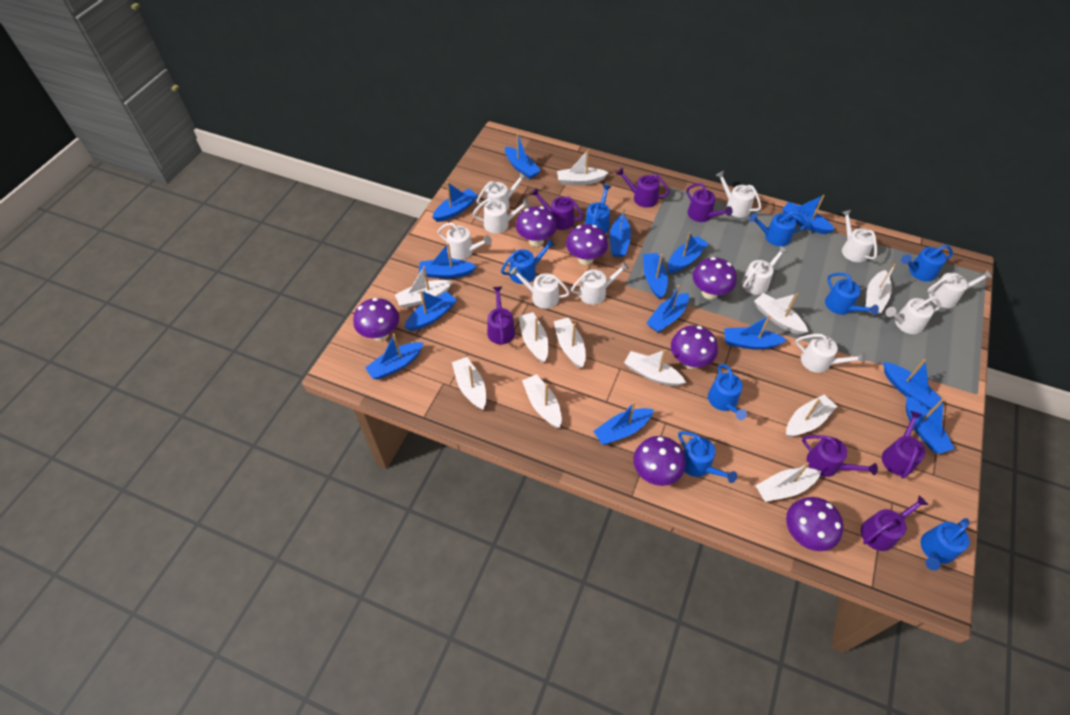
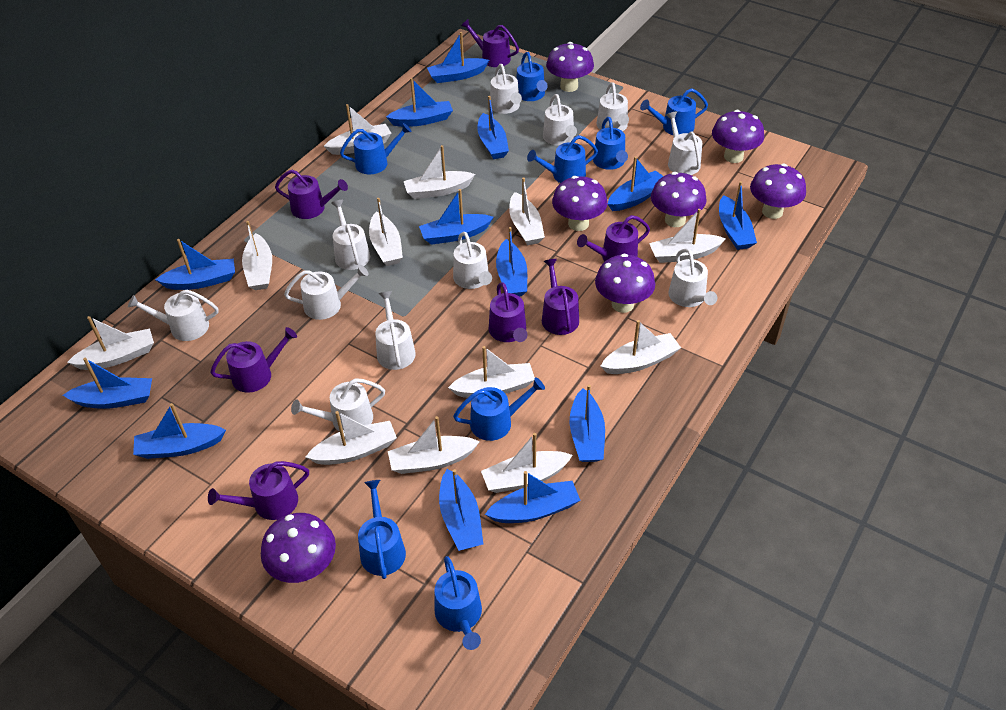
blue boat: [365,334,424,380] [404,290,457,331] [419,243,477,279] [432,182,478,222] [505,133,541,179] [593,401,654,445] [610,207,631,257] [643,253,668,299] [646,285,689,333] [668,232,709,273] [724,315,786,350] [782,195,835,234] [884,359,942,410] [906,395,955,454] = 14 -> [63,358,152,409] [133,403,226,459] [155,239,235,290] [386,78,453,127] [419,189,494,245] [427,32,489,83] [439,469,483,551] [478,96,509,159] [485,471,581,523] [496,227,527,296] [570,385,605,462] [608,156,663,211] [719,181,757,250] = 13
white boat: [395,266,453,308] [452,357,486,410] [519,312,548,363] [522,374,562,428] [554,318,586,368] [557,149,609,185] [624,349,686,386] [754,293,808,335] [756,462,821,502] [786,395,837,437] [866,264,896,314] = 11 -> [67,316,154,370] [242,221,272,290] [306,411,397,465] [324,104,391,155] [369,198,403,266] [388,416,480,474] [404,145,475,199] [448,346,535,398] [481,433,573,493] [509,178,545,245] [600,320,681,374] [649,209,726,263] = 12

